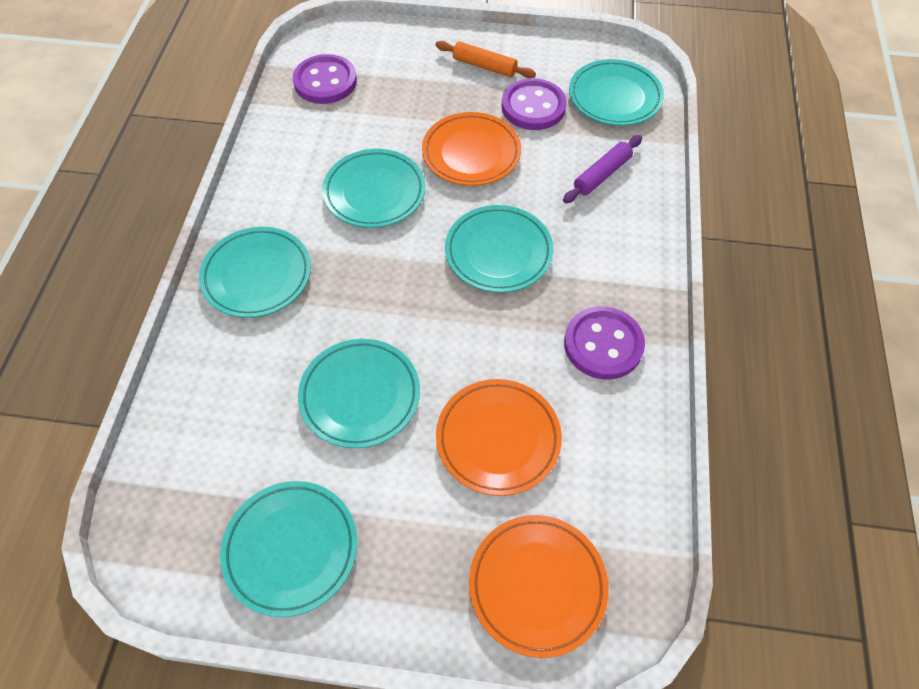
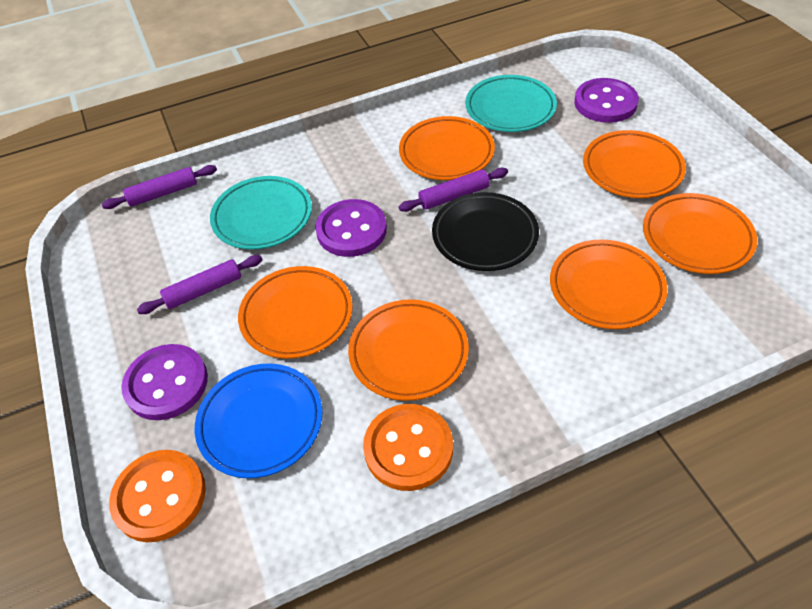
black plate: none = 0 -> [432,192,539,271] = 1
blue plate: none = 0 -> [195,363,323,478] = 1
orange button: none = 0 -> [109,450,206,542] [363,404,453,491] = 2
orange plate: [422,112,521,186] [436,379,562,496] [469,515,609,658] = 3 -> [238,266,353,359] [348,299,469,401] [399,116,495,180] [550,240,668,329] [583,130,686,198] [643,193,757,274] = 6
orange rolling pin: [435,41,536,78] = 1 -> none = 0
purple rolling pin: [563,135,642,203] = 1 -> [102,165,217,209] [137,255,263,314] [399,168,508,212] = 3
turquoise plate: [199,227,311,318] [220,481,357,617] [298,339,420,448] [322,149,426,228] [445,205,554,293] [569,59,664,126] = 6 -> [210,176,312,250] [465,75,557,132] = 2

